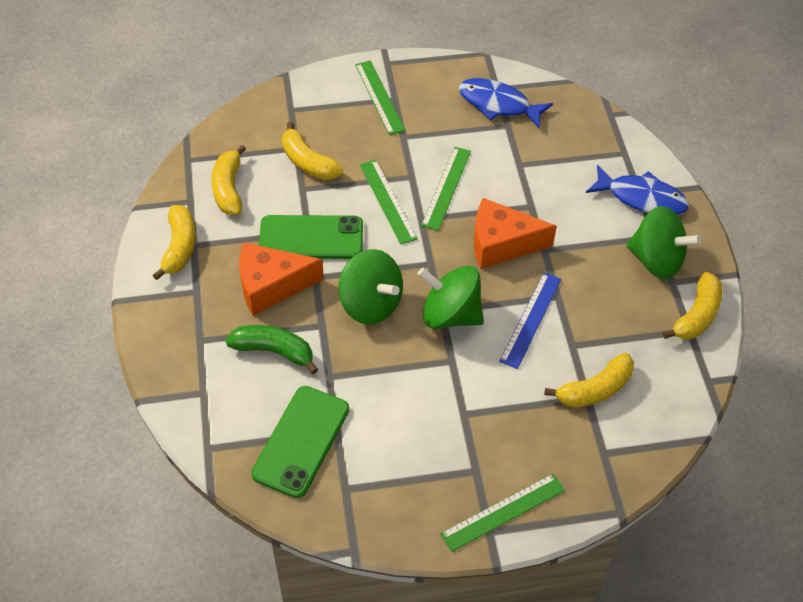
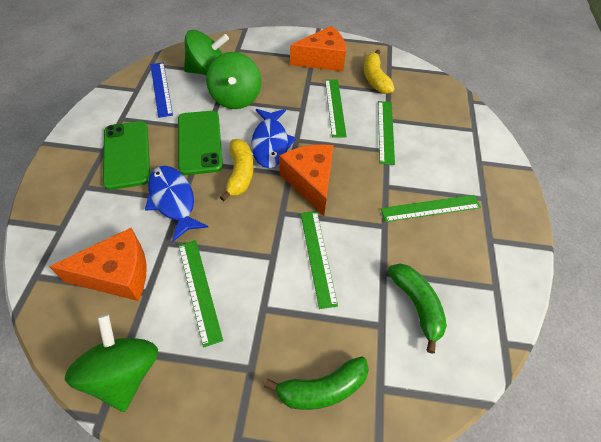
green banana: [226,325,318,374] = 1 -> [264,357,369,410] [388,263,447,354] = 2
green ruler: [355,61,405,135] [360,160,418,245] [421,147,471,231] [440,474,565,552] = 4 -> [178,240,223,348] [301,211,338,309] [325,79,347,138] [378,101,395,165] [381,195,481,222] = 5
orange cheese: [239,243,324,316] [474,198,557,269] = 2 -> [49,228,147,301] [279,144,333,216] [290,26,346,71] = 3
yellow banana: [153,205,196,280] [211,145,246,215] [282,122,343,180] [544,353,634,408] [663,272,723,340] = 5 -> [220,139,254,201] [364,50,395,94] = 2

